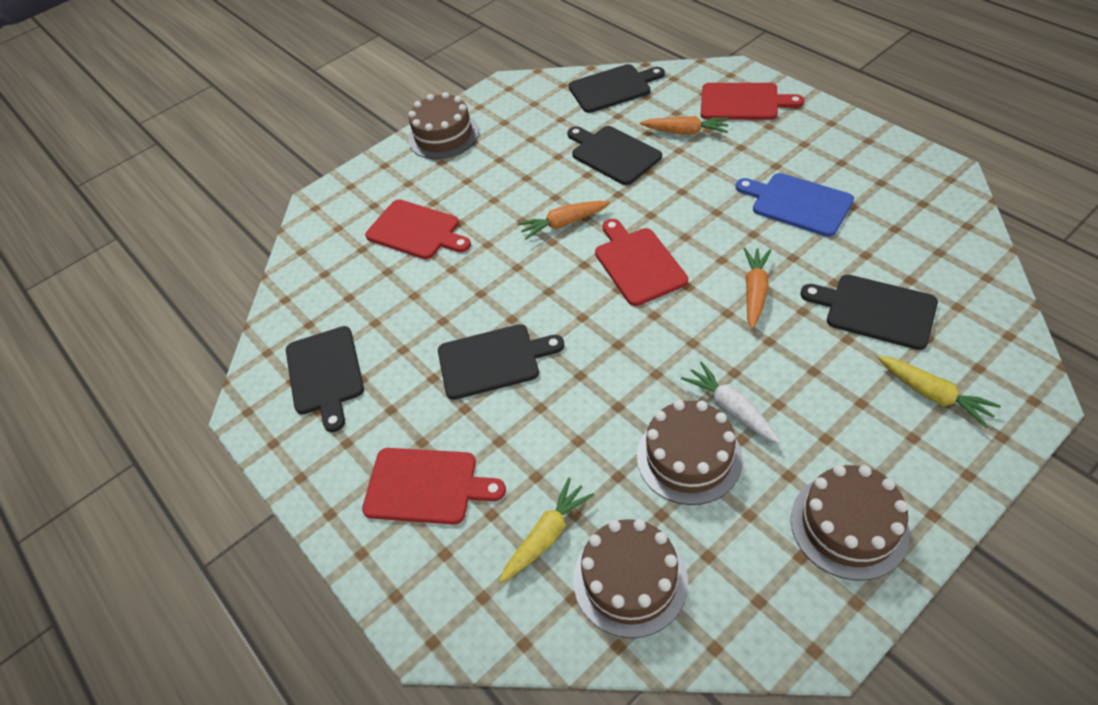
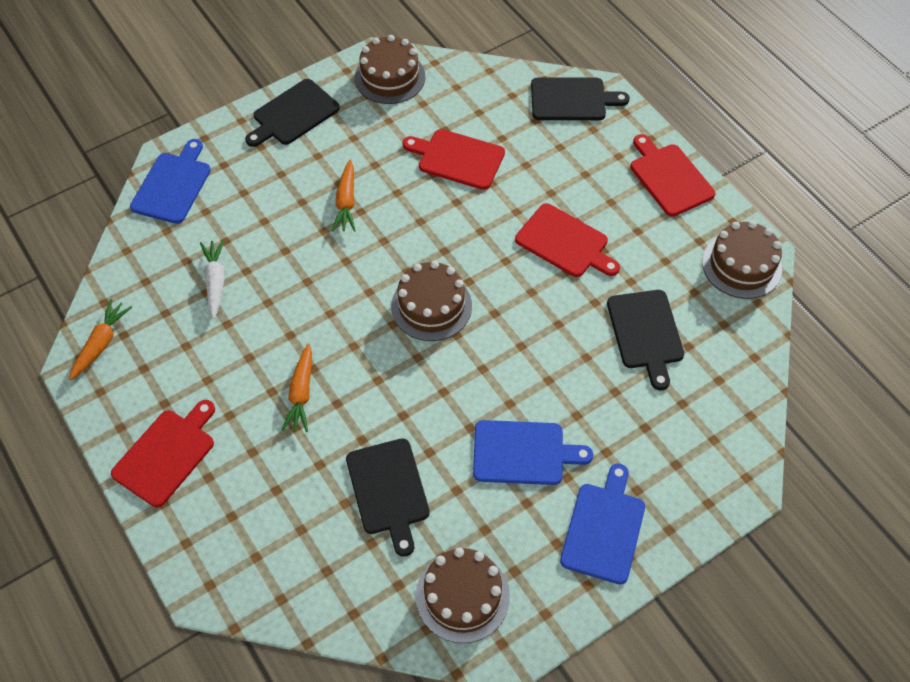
black cutting board: [286,326,364,432] [438,324,564,400] [567,126,662,185] [569,64,665,113] [800,275,938,350] = 5 -> [245,79,340,147] [346,438,430,557] [531,77,630,120] [607,290,684,390] = 4
blue cutting board: [736,173,854,237] = 1 -> [130,139,211,224] [473,420,593,485] [560,463,645,584] = 3
yellow carrot: [499,478,594,583] [877,356,1001,428] = 2 -> none = 0

